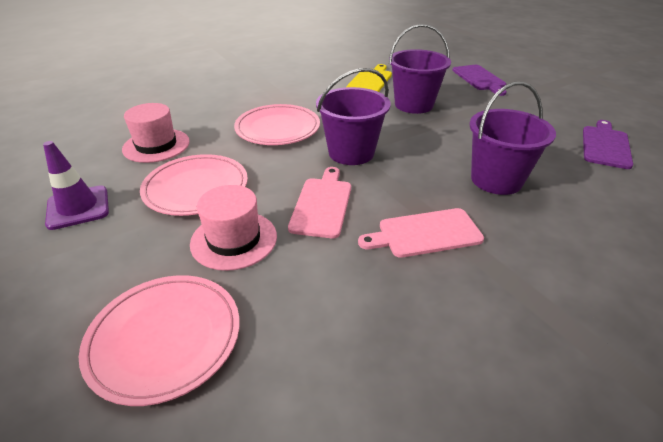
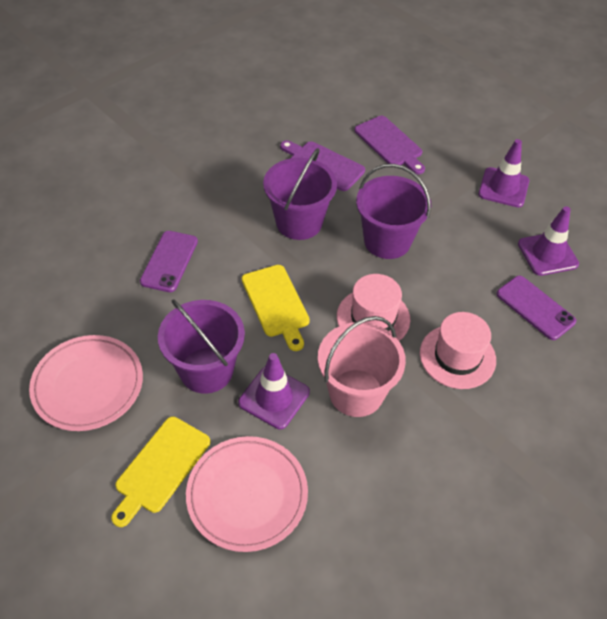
pink bucket: none = 0 -> [318,316,406,417] = 1
pink cutting board: [288,167,351,238] [358,208,484,258] = 2 -> none = 0
pink plate: [79,275,240,406] [140,154,248,216] [234,104,320,145] = 3 -> [29,335,143,431] [186,436,308,552] = 2
purple phone: none = 0 -> [140,231,198,292] [497,276,576,340] = 2
purple traffic cone: [43,141,109,230] = 1 -> [238,353,310,429] [478,139,529,207] [518,207,579,276] = 3
yellow cutting board: [346,64,392,92] = 1 -> [111,417,210,527] [242,265,310,351] = 2

